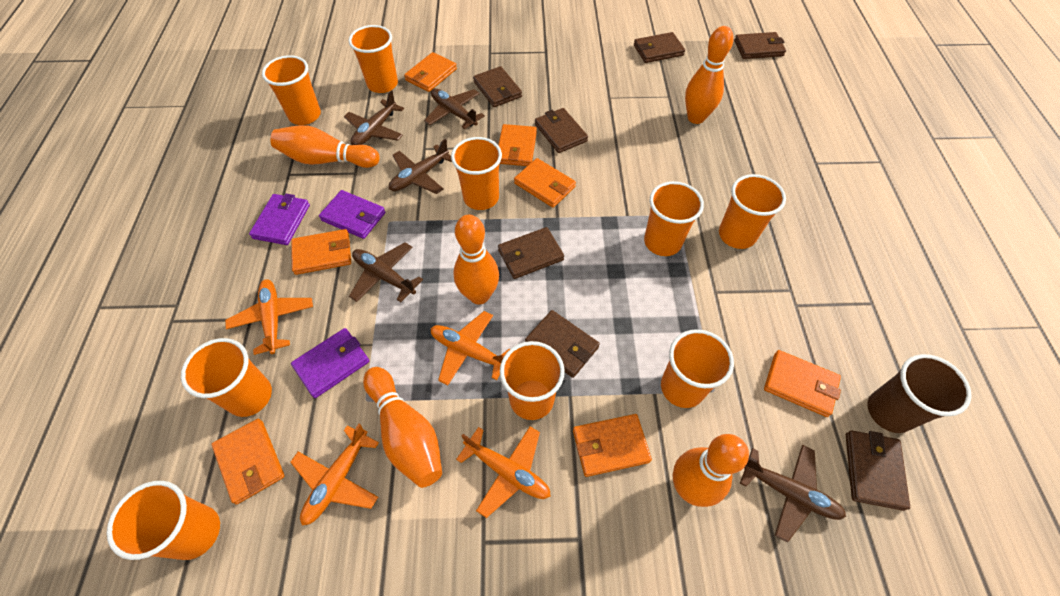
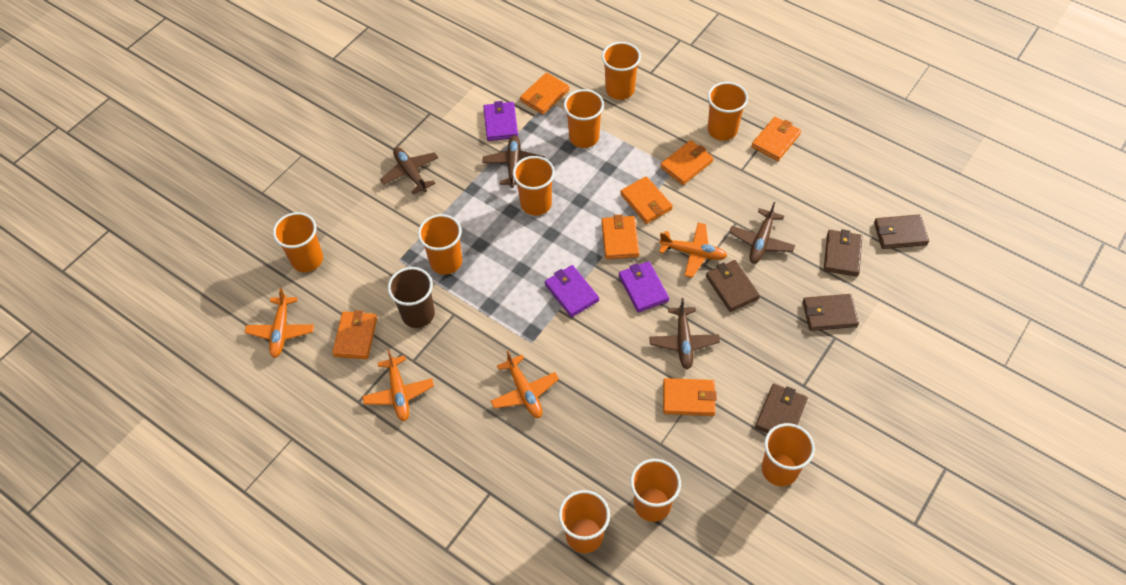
brown plane: [344,90,404,145] [349,242,423,302] [389,139,452,194] [424,88,485,129] [740,445,846,542] = 5 -> [380,147,439,195] [482,135,545,188] [649,298,720,369] [729,202,795,264] = 4
brown wallet: [473,66,522,107] [498,227,564,279] [525,310,600,378] [535,108,588,153] [634,32,685,63] [734,32,786,59] [846,431,910,511] = 7 -> [706,260,760,312] [755,384,808,433] [803,294,859,331] [824,230,862,277] [874,214,929,249] = 5
orange bowling pin: [270,125,380,168] [363,367,442,488] [453,214,499,304] [673,434,749,507] [685,26,734,124] = 5 -> none = 0

